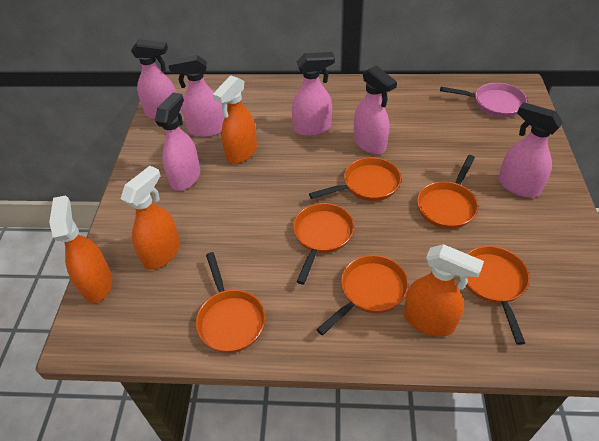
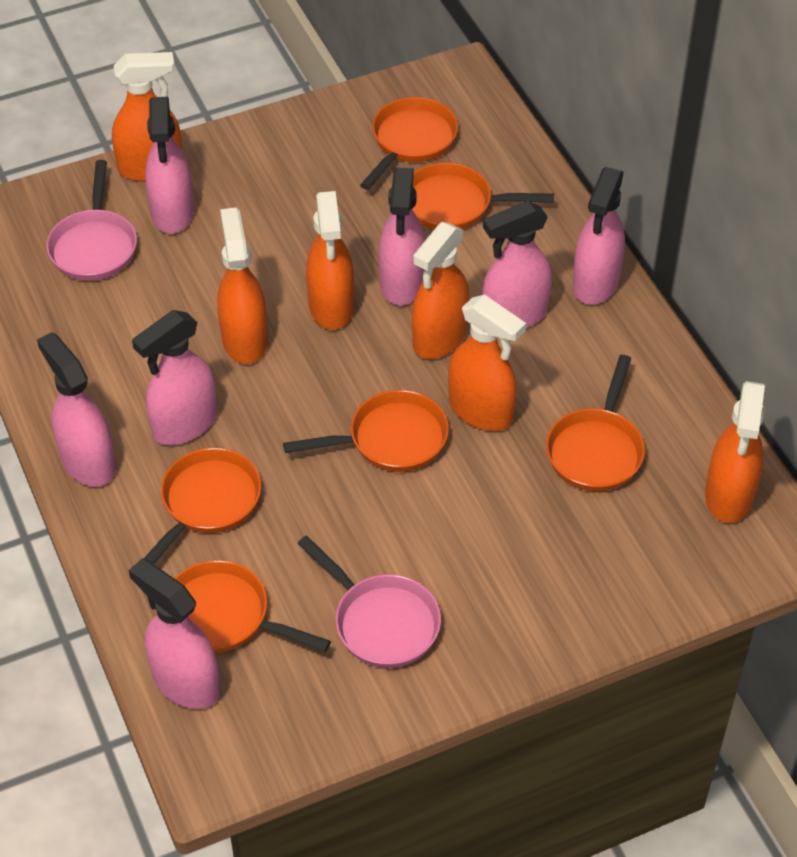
orange spray bottle: [49,195,112,303] [121,166,180,270] [213,75,257,164] [404,244,484,337] = 4 -> [112,52,182,182] [217,207,268,364] [306,191,354,330] [412,222,469,359] [448,295,526,431] [705,381,765,523] = 6
pink pan: [440,83,527,117] = 1 -> [46,160,137,281] [297,536,441,668] = 2
pink spray bottle: [131,39,181,120] [155,92,200,191] [168,55,224,137] [292,52,335,136] [354,65,397,154] [498,102,563,198] = 6 -> [37,332,116,487] [129,558,220,709] [132,310,217,445] [145,97,194,234] [379,168,425,306] [483,201,552,328] [573,167,625,305] = 7

